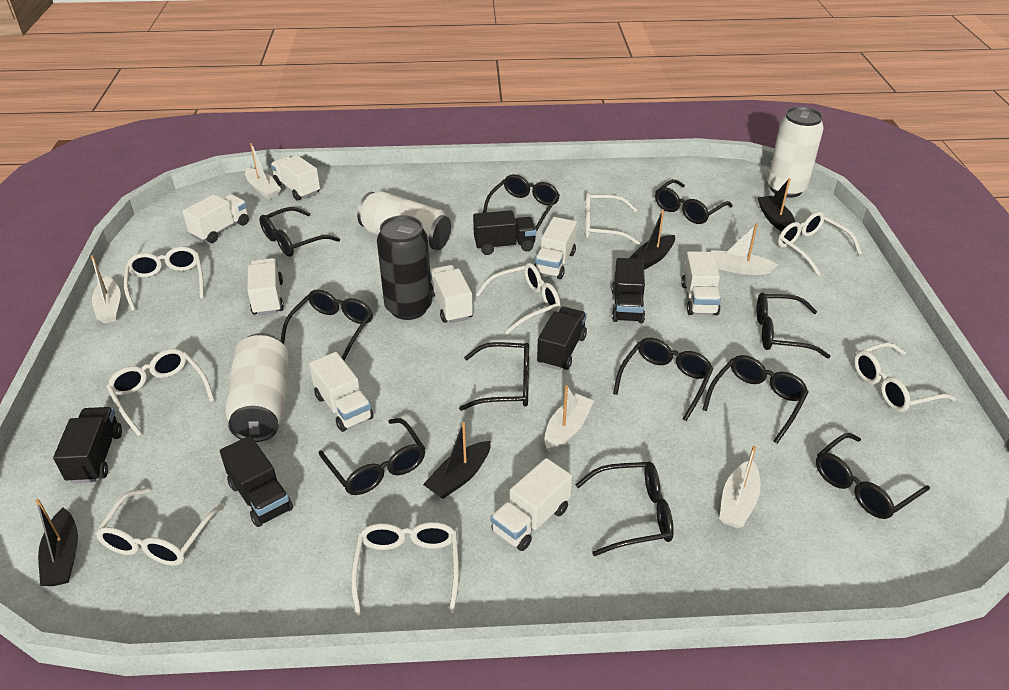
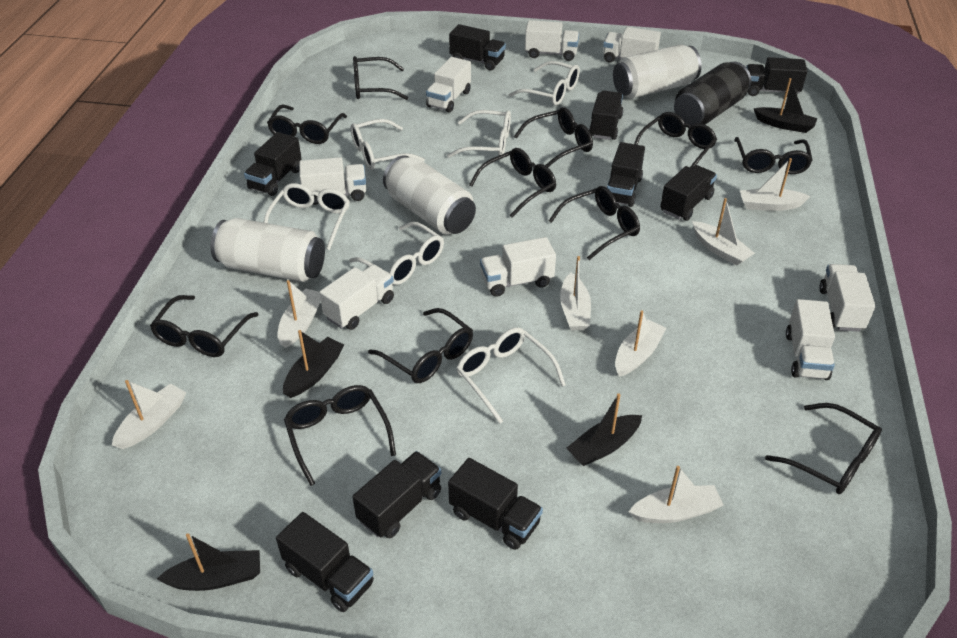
black truck: [53,407,122,483] [220,436,293,527] [473,210,536,255] [537,307,587,370] [612,258,645,323] = 5 -> [244,132,302,196] [276,512,374,612] [353,451,441,538] [448,458,543,550] [449,24,506,71] [589,90,623,140] [607,142,645,207] [660,165,717,221] [746,57,807,97] = 9
white boat: [91,255,121,323] [245,143,281,200] [544,385,594,453] [711,223,778,275] [719,446,761,528] = 5 -> [112,380,186,449] [277,280,321,348] [560,256,591,330] [615,311,666,377] [629,466,723,523] [692,198,755,266] [740,158,810,211] = 7
white glasses: [95,488,224,566] [107,349,215,437] [124,247,204,311] [351,522,459,616] [476,263,561,334] [585,192,640,245] [778,212,862,276] [854,342,956,412] = 8 -> [264,183,350,250] [349,222,444,285] [350,119,425,170] [447,110,511,158] [456,327,566,424] [509,61,580,106] = 6

